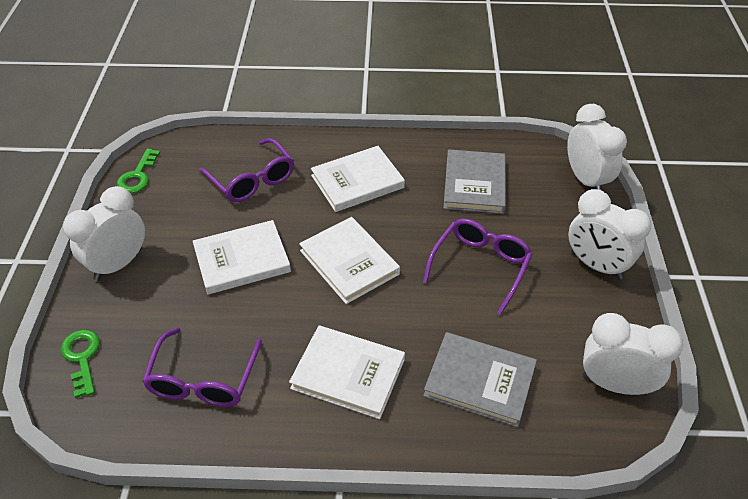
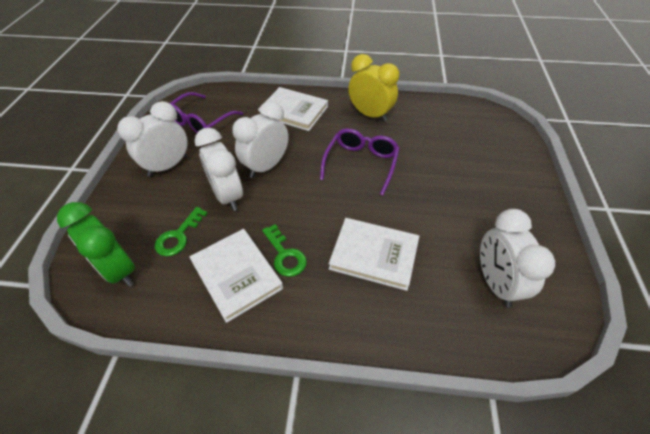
green clock: none = 0 -> [57,202,135,287] = 1
grey book: [423,332,537,427] [443,149,506,214] = 2 -> none = 0
purple glasses: [142,328,262,407] [199,138,294,202] [423,219,533,315] = 3 -> [170,92,243,133] [320,128,400,196] = 2
white book: [193,220,291,294] [289,326,405,419] [299,217,400,304] [311,146,405,212] = 4 -> [189,229,283,323] [258,87,328,131] [329,218,419,291] = 3
yellow clock: none = 0 -> [348,54,399,122] = 1

